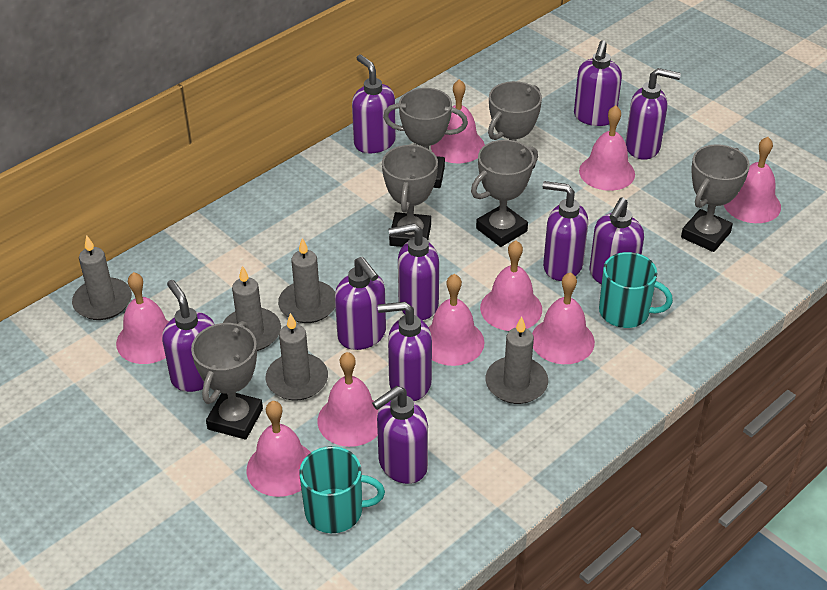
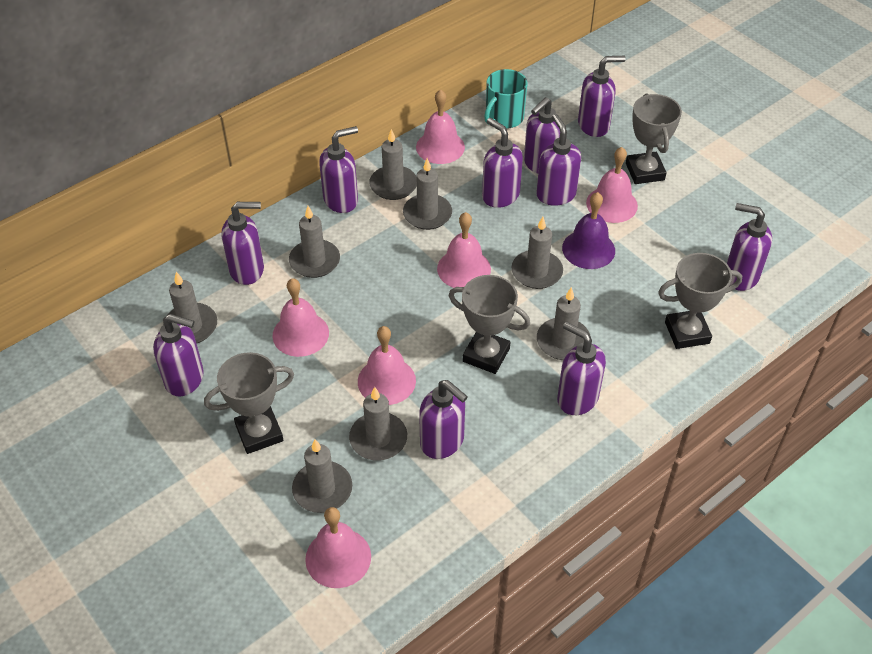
grey candle: [72,235,132,320] [223,266,281,351] [266,313,328,401] [278,238,335,323] [486,316,548,404] = 5 -> [163,272,217,343] [289,206,340,278] [292,439,352,513] [349,387,407,460] [369,129,417,200] [403,158,452,230] [511,217,563,289] [537,287,591,360] = 8
grey trophy: [191,321,263,440] [382,144,438,247] [383,88,468,188] [471,140,538,247] [488,81,542,169] [681,144,750,252] = 6 -> [204,352,294,454] [449,275,530,374] [626,94,682,184] [658,253,742,349] = 4
pink bell: [116,272,169,364] [246,401,311,497] [318,352,379,447] [429,274,485,366] [431,79,485,163] [480,241,542,331] [532,272,595,364] [579,105,635,191] [724,137,781,223] = 9 -> [272,278,329,357] [305,507,371,588] [358,326,416,405] [416,89,465,164] [437,212,491,288] [586,147,638,223] = 6
purple bell: none = 0 -> [562,192,615,269] = 1
turquoise mug: [299,446,385,533] [599,252,673,328] = 2 -> [484,69,528,129] = 1

